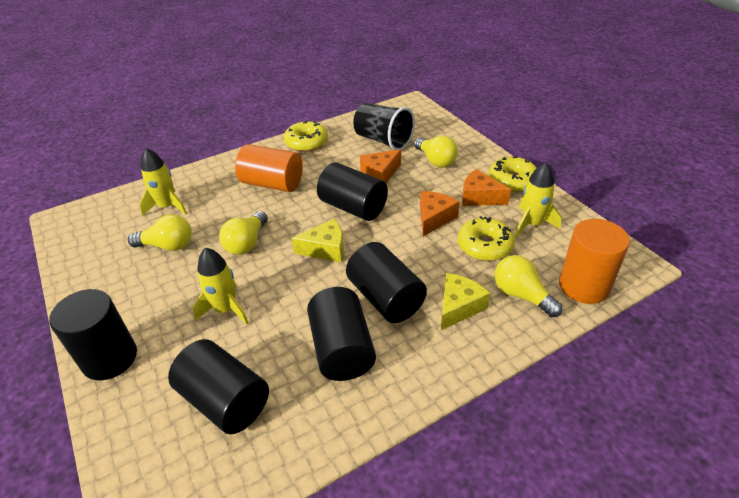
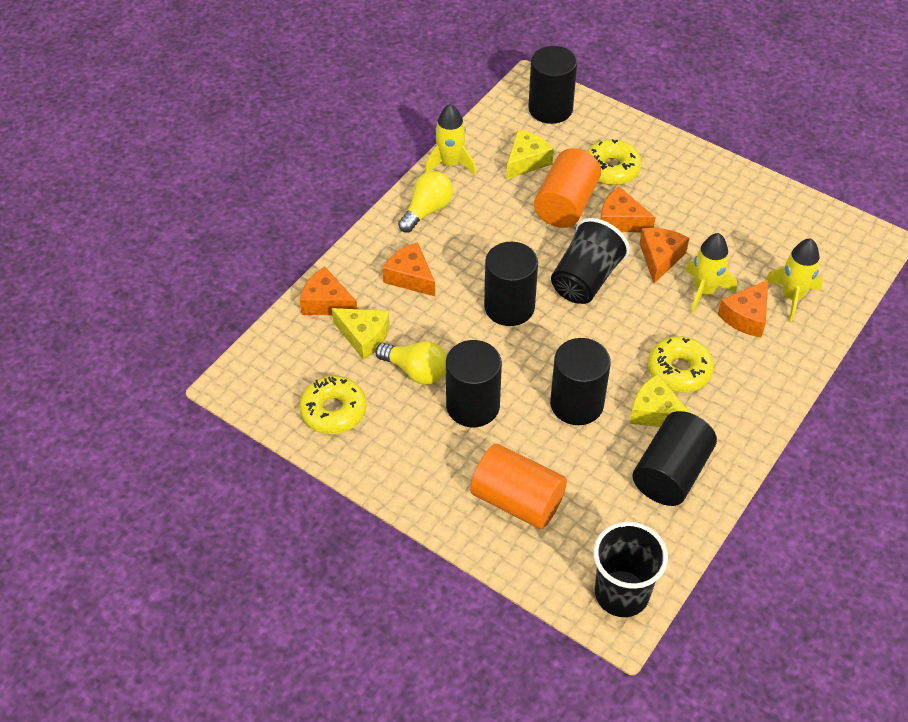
black cup: [353,103,415,150] = 1 -> [551,218,630,304] [593,522,668,617] = 2
orange cheese: [360,149,401,183] [420,191,460,236] [462,169,511,206] = 3 -> [300,267,357,315] [382,242,435,296] [601,186,656,232] [640,228,689,283] [717,280,768,337] = 5
yellow cheese: [292,218,344,262] [441,273,490,330] = 2 -> [332,308,390,360] [506,129,554,180] [630,374,690,427] = 3
yellow light bulb: [128,214,192,251] [219,211,268,255] [414,136,458,168] [494,255,563,317] = 4 -> [375,341,447,385] [398,171,453,233] = 2

